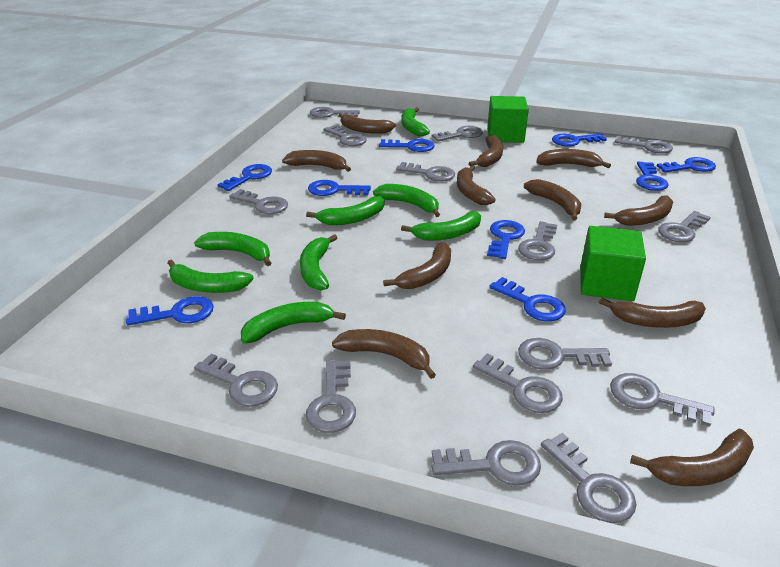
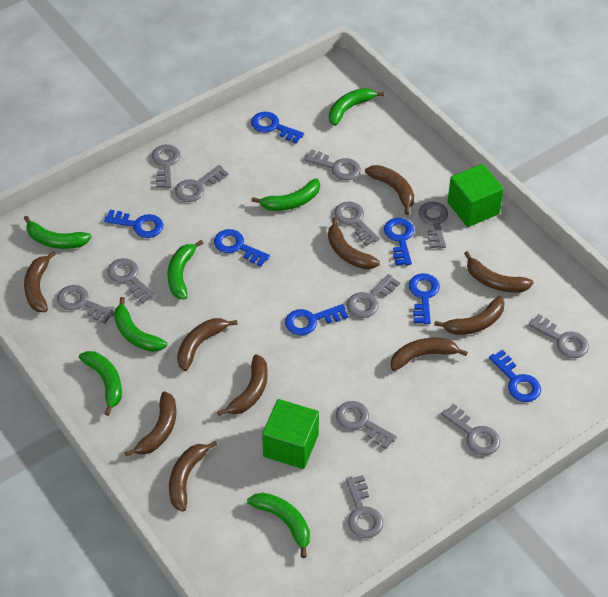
blue key: [126,296,214,325] [217,164,272,191] [308,180,371,196] [379,139,435,152] [487,220,525,259] [489,277,566,321] [552,133,607,147] [636,162,669,191] [657,157,716,173] = 9 -> [104,210,164,238] [214,229,270,267] [251,112,304,144] [285,304,348,335] [384,218,414,265] [409,273,440,324] [489,350,541,402] = 7
brown banana: [282,150,351,172] [332,329,436,379] [339,113,396,134] [383,242,451,289] [457,165,495,205] [469,135,503,167] [524,179,581,221] [536,149,611,168] [599,297,706,328] [604,195,673,226] [630,429,754,486] = 11 -> [24,251,56,312] [125,391,177,457] [169,441,217,512] [177,318,238,371] [217,354,268,416] [328,218,380,269] [365,165,414,215] [391,338,468,371] [434,296,505,335] [464,251,533,293] = 10
green banana: [167,260,254,293] [194,232,271,266] [241,302,346,344] [300,234,337,290] [306,196,384,225] [373,184,440,217] [401,107,430,137] [401,211,481,241] = 8 -> [24,216,92,249] [79,351,122,416] [114,297,167,352] [167,240,203,300] [247,493,310,558] [251,178,320,211] [329,88,384,126] = 7
grey key: [194,353,278,407] [229,189,288,214] [306,360,356,433] [310,107,360,118] [324,125,367,146] [396,162,455,182] [431,440,541,486] [432,126,483,142] [473,353,563,413] [518,221,557,260] [518,338,612,370] [541,433,637,523] [610,373,715,427] [615,136,673,154] [658,211,710,242] = 15 -> [57,285,115,324] [107,258,156,304] [152,145,180,188] [175,165,228,202] [304,149,361,180] [334,201,380,246] [336,401,397,449] [346,475,383,538] [347,274,400,318] [418,202,448,248] [441,404,500,455] [529,314,589,358] = 12

